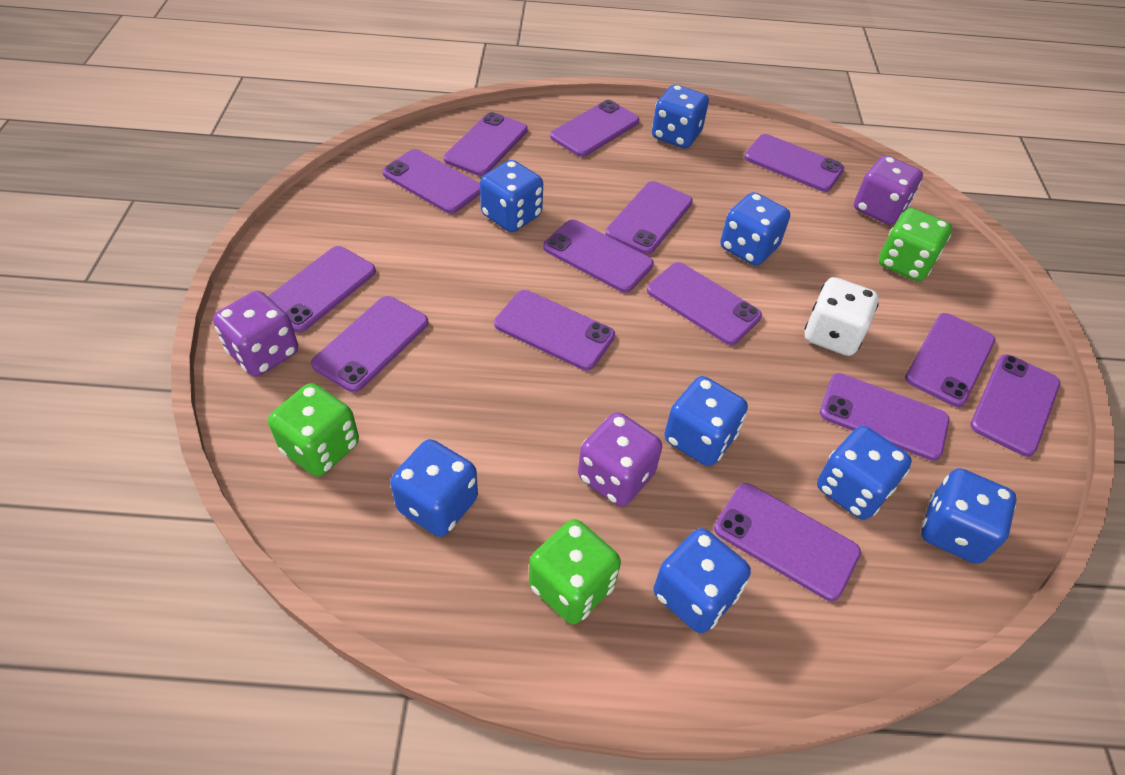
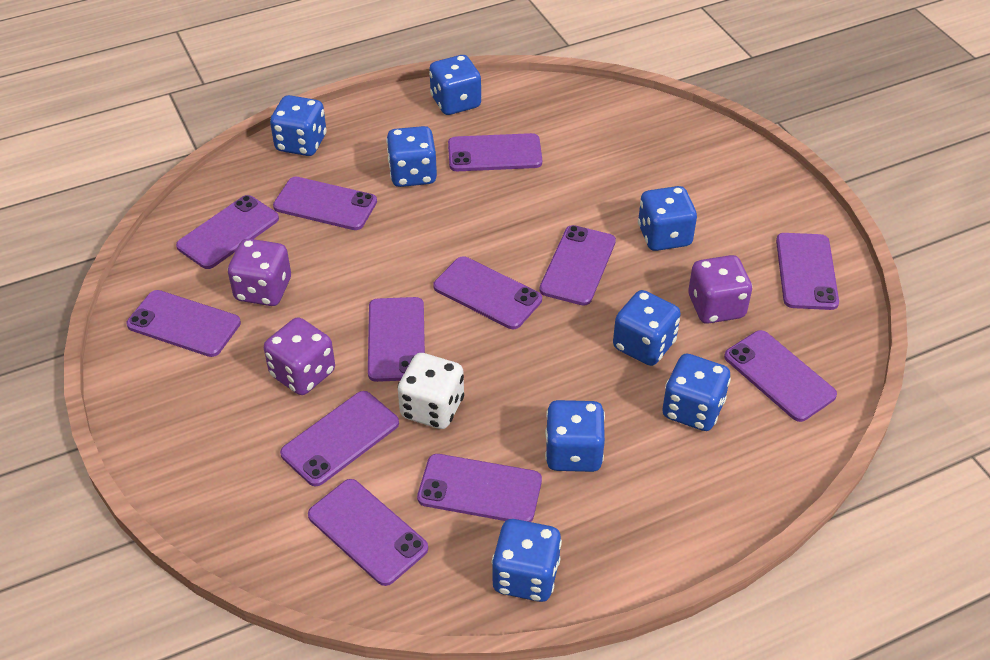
green dice: [268,383,359,477] [529,519,621,624] [879,208,952,281] = 3 -> none = 0
purple phone: [268,246,376,332] [311,296,428,392] [382,149,480,214] [444,112,528,176] [494,290,615,370] [543,219,654,293] [550,100,639,157] [606,181,693,254] [647,262,762,345] [714,483,861,601] [744,134,844,192] [820,373,949,461] [905,313,995,407] [970,354,1060,457] = 14 -> [127,290,241,357] [176,195,279,269] [273,177,377,230] [280,391,399,486] [308,479,428,586] [368,297,425,382] [417,454,542,522] [433,256,542,329] [448,133,542,171] [539,225,616,306] [724,330,837,422] [776,233,839,310] = 12

